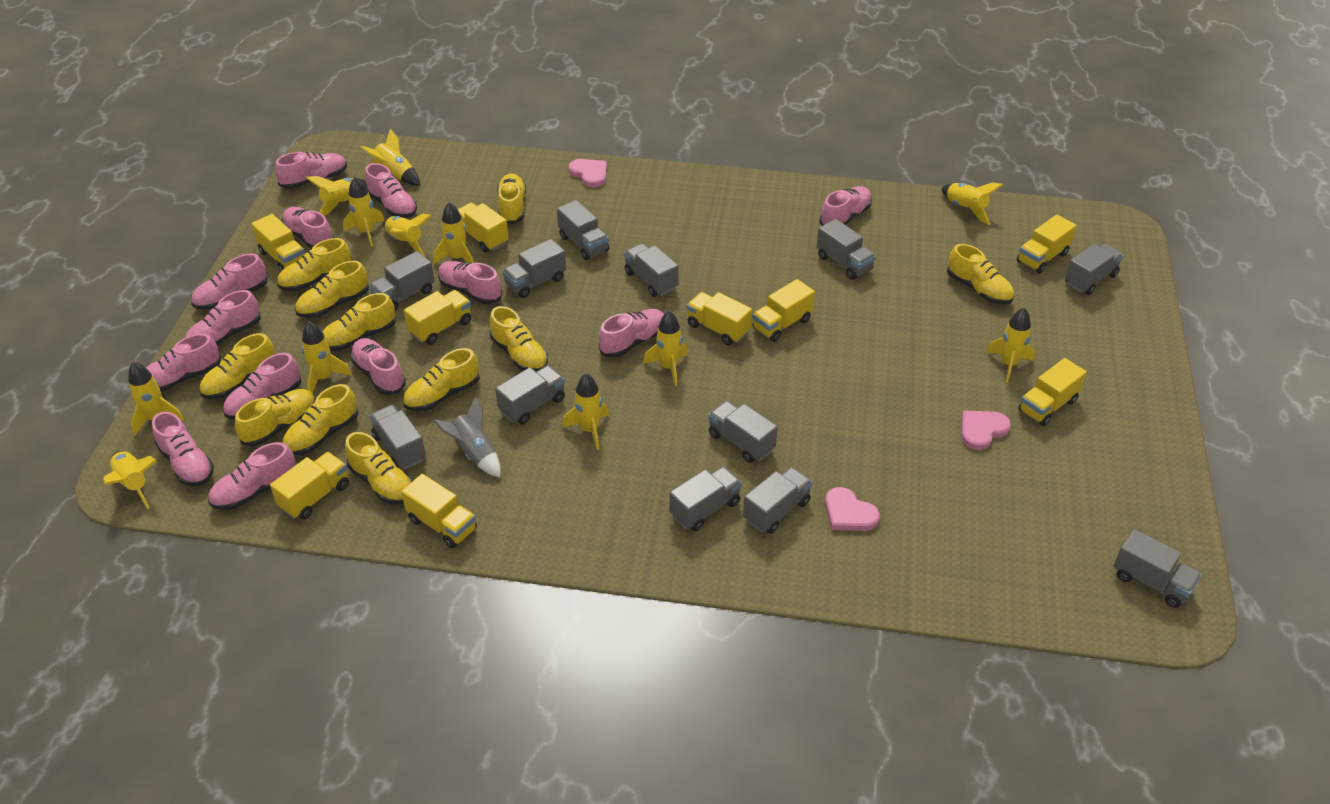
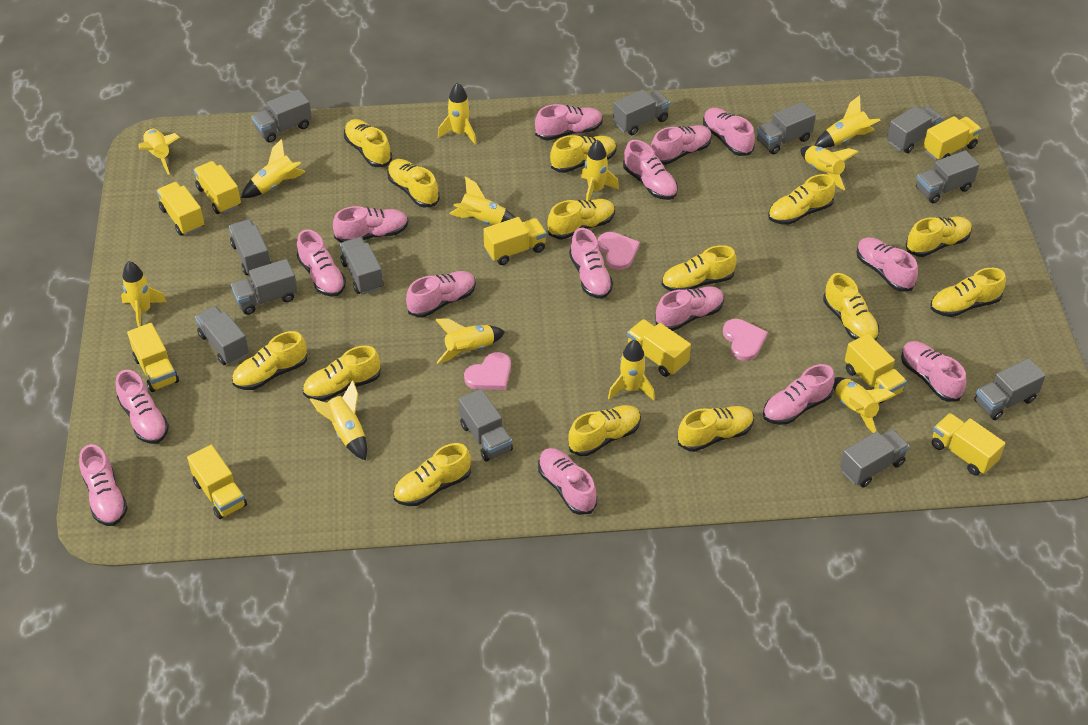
grey rocket: [433,397,501,477] = 1 -> none = 0
pink shoe: [146,334,221,392] [152,412,214,486] [185,290,261,345] [191,254,268,310] [208,442,297,510] [223,353,301,419] [275,152,347,189] [282,207,334,249] [350,338,406,395] [365,163,417,218] [438,261,503,304] [599,309,664,358] [820,186,872,226] = 13 -> [79,444,128,526] [116,370,169,444] [297,229,346,297] [333,206,408,243] [406,271,476,318] [535,104,603,141] [538,448,597,515] [569,228,613,299] [623,140,678,200] [651,125,712,165] [655,286,724,331] [703,108,755,156] [763,364,835,425] [856,237,918,292] [901,341,966,402] = 15
yellow shoe: [199,333,275,399] [235,389,316,446] [277,238,352,291] [282,384,359,455] [295,261,369,318] [323,293,396,351] [345,432,413,504] [403,348,480,411] [490,306,548,371] [497,173,526,224] [947,244,1014,305] = 11 -> [232,331,307,390] [303,345,381,401] [344,119,392,167] [387,159,440,208] [393,443,471,506] [547,199,615,239] [550,135,617,173] [568,405,641,456] [662,245,737,291] [678,406,754,452] [768,174,835,225] [823,273,879,340] [906,217,972,257] [930,268,1006,317] = 14

